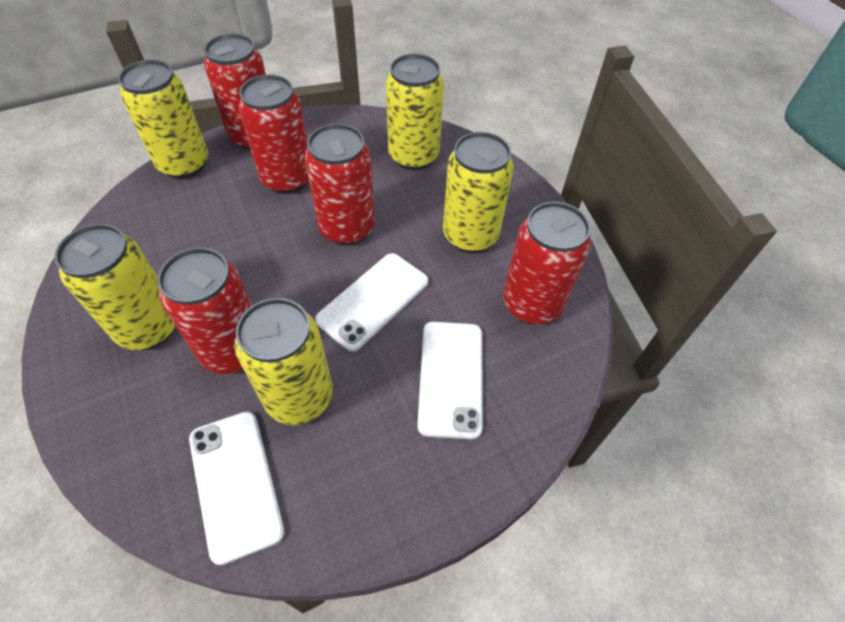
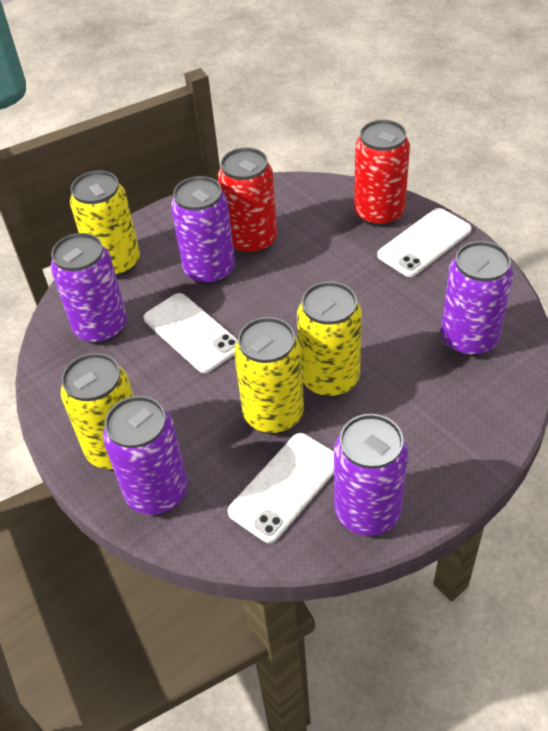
purple can: none = 0 -> [51,233,127,344] [103,396,188,515] [171,176,235,285] [334,414,408,536] [441,241,513,357] = 5
red can: [158,247,252,374] [204,33,266,150] [239,74,309,194] [305,124,375,245] [503,202,591,325] = 5 -> [218,147,277,255] [354,120,410,227] = 2
yellow can: [54,224,175,350] [118,60,208,179] [235,298,333,425] [386,54,444,170] [443,132,514,253] = 5 -> [61,353,133,470] [70,170,140,278] [234,317,304,434] [297,281,362,398] = 4

